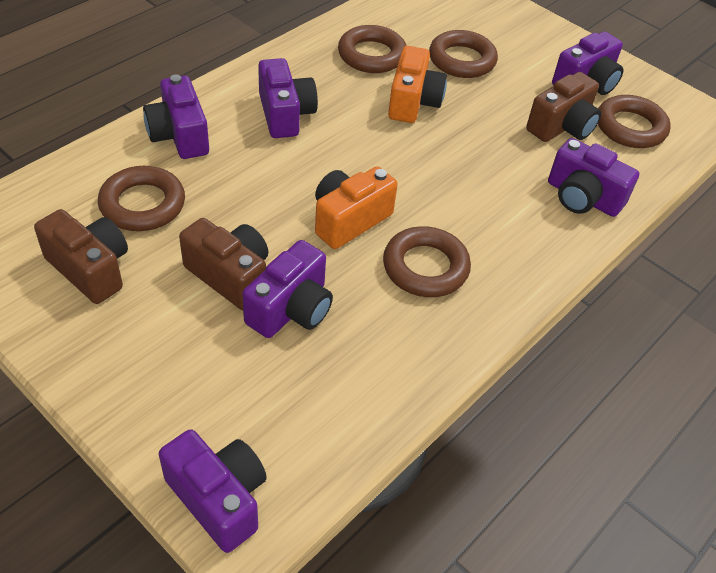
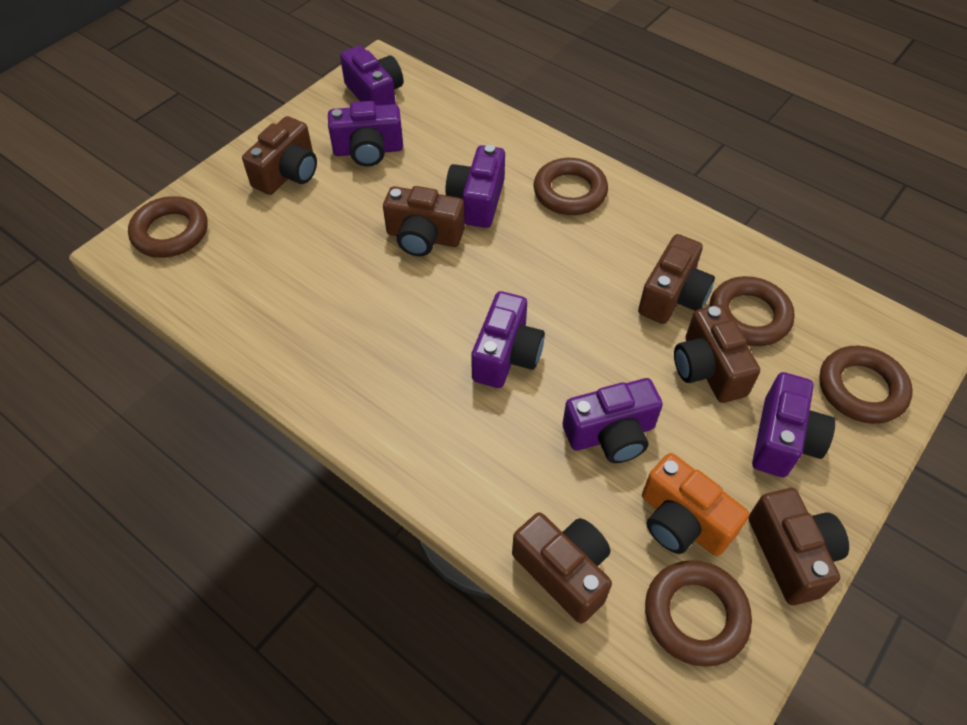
brown camera: [34,209,128,304] [179,218,268,310] [526,72,601,142] = 3 -> [242,116,317,195] [383,186,465,256] [512,512,612,624] [638,234,715,324] [674,305,760,403] [749,488,849,605] = 6
orange camera: [315,166,398,249] [388,46,447,123] = 2 -> [642,453,749,556] = 1

